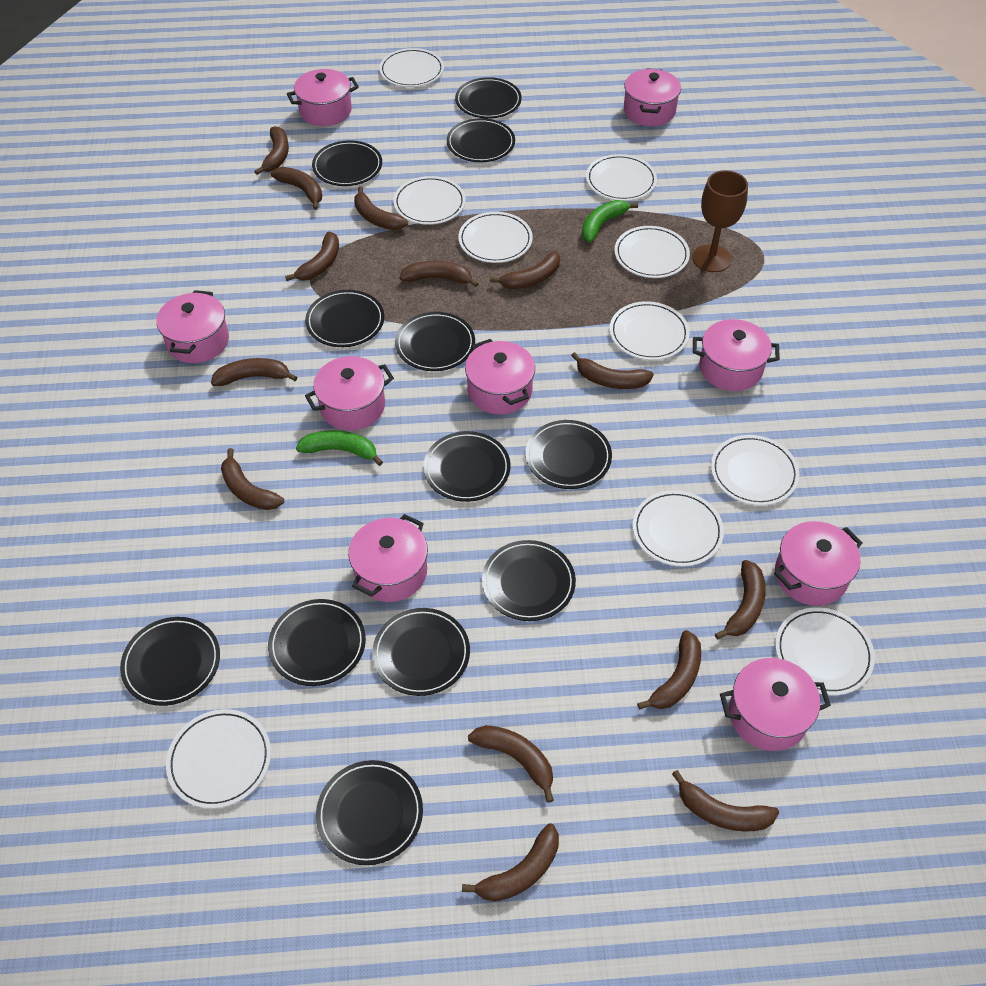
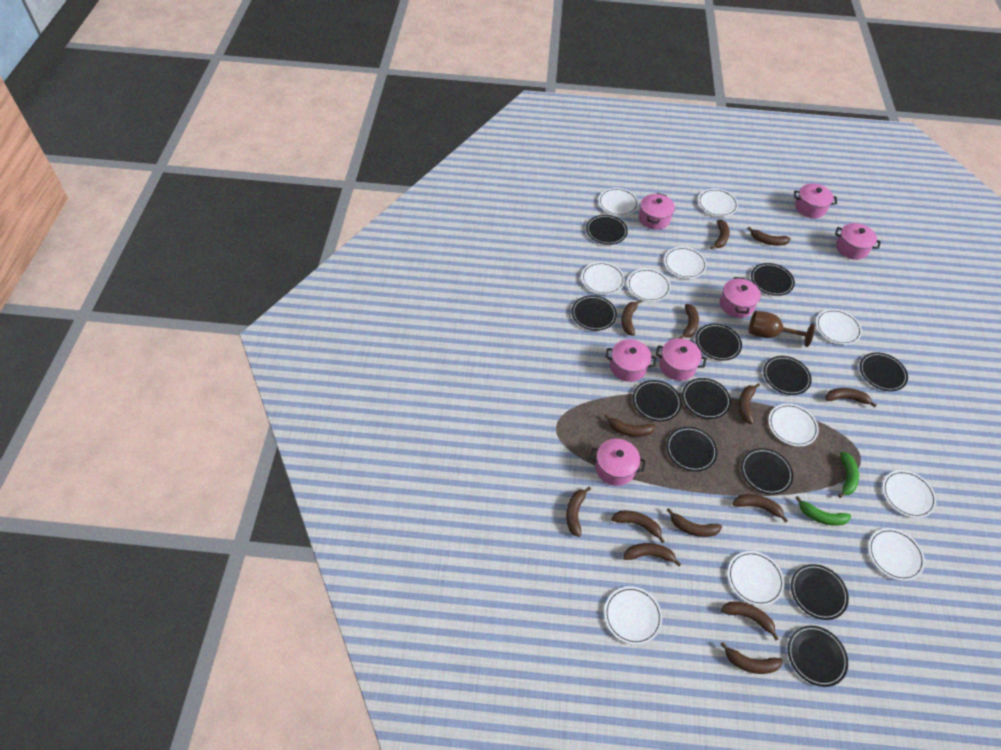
pink pot: [157,290,229,363] [287,69,359,126] [305,356,394,430] [348,514,428,602] [465,339,535,414] [624,68,681,126] [693,319,780,391] [720,658,831,751] [774,521,863,606] = 9 -> [590,439,646,486] [606,339,656,382] [639,193,675,230] [656,338,707,381] [720,277,761,318] [794,183,837,218] [835,223,881,260] = 7
white plate: [166,709,271,808] [379,48,444,87] [393,176,466,225] [458,212,533,263] [586,154,657,201] [610,301,689,360] [615,226,690,278] [633,490,724,566] [711,435,799,506] [775,608,875,695] = 10 -> [581,262,625,295] [598,188,639,216] [604,586,662,645] [627,268,671,302] [664,247,707,279] [698,189,738,217] [728,551,785,606] [768,404,819,446] [816,309,862,345] [868,528,925,581] [882,470,937,518] = 11

